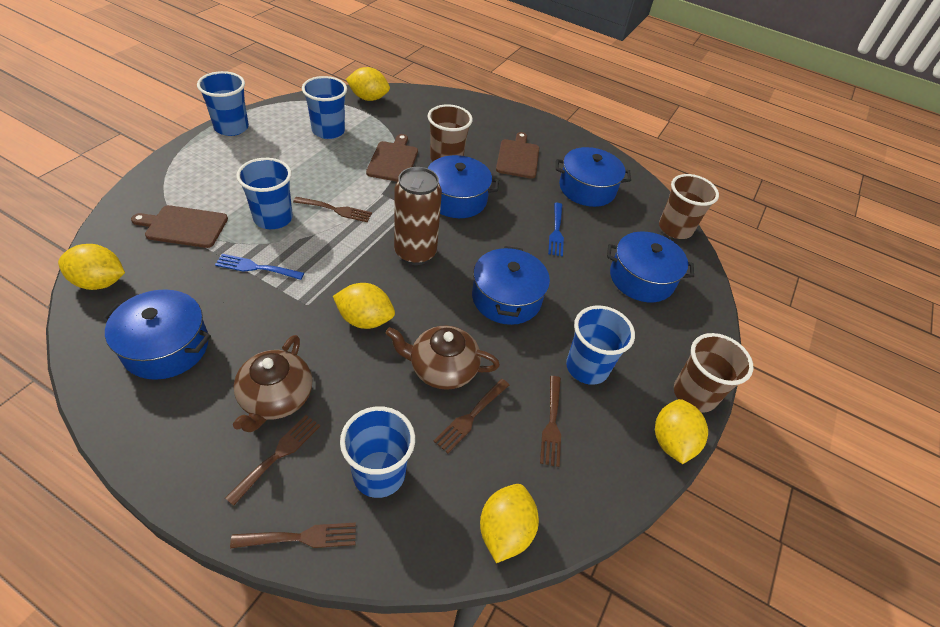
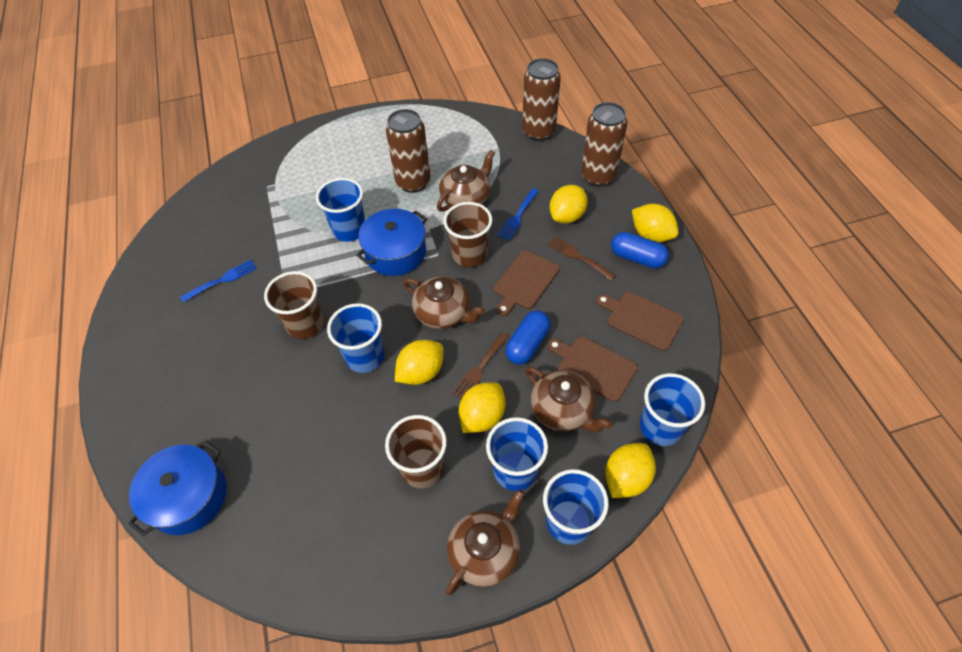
blue capsule: none = 0 -> [505,311,551,365] [611,232,669,268] = 2
blue pot: [102,289,211,380] [428,155,499,218] [472,246,550,325] [556,147,631,207] [607,232,694,302] = 5 -> [128,441,227,536] [356,209,427,276] = 2
brown can: [394,167,442,265] = 1 -> [386,109,431,193] [522,58,561,141] [581,102,627,187] = 3
brown fork: [225,415,320,506] [230,522,356,548] [293,197,372,222] [434,379,509,453] [540,376,561,467] = 5 -> [452,333,508,399] [548,236,616,280] = 2
brown teapot: [233,335,312,432] [386,326,500,390] = 2 -> [403,276,485,329] [437,150,495,212] [446,489,525,595] [525,367,613,432] = 4

